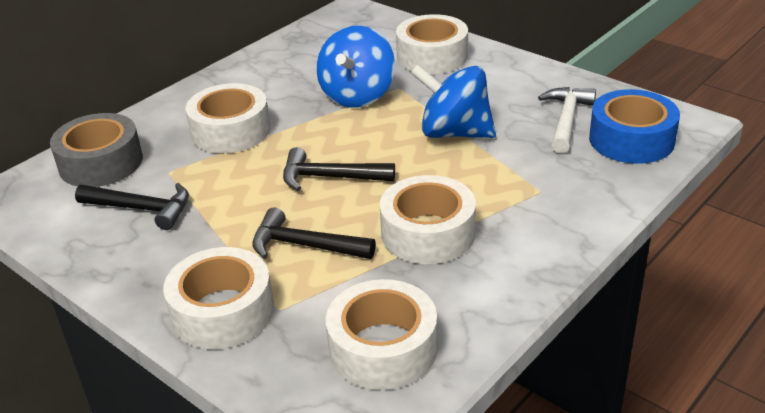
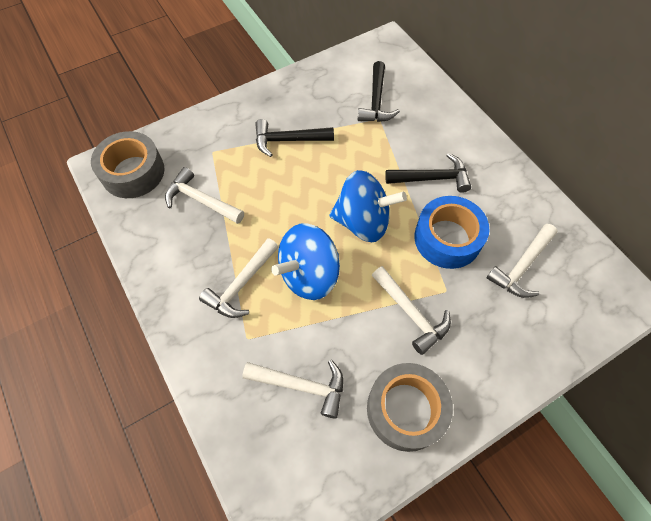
grey tape: [50,113,143,187] = 1 -> [91,131,165,198] [367,363,453,452] = 2
white hammer: [538,87,596,153] = 1 -> [165,167,244,224] [199,238,278,318] [242,360,343,419] [372,266,451,355] [486,224,558,298] = 5
white tape: [163,247,274,349] [185,83,270,153] [326,279,438,390] [380,175,476,264] [396,14,468,74] = 5 -> none = 0

